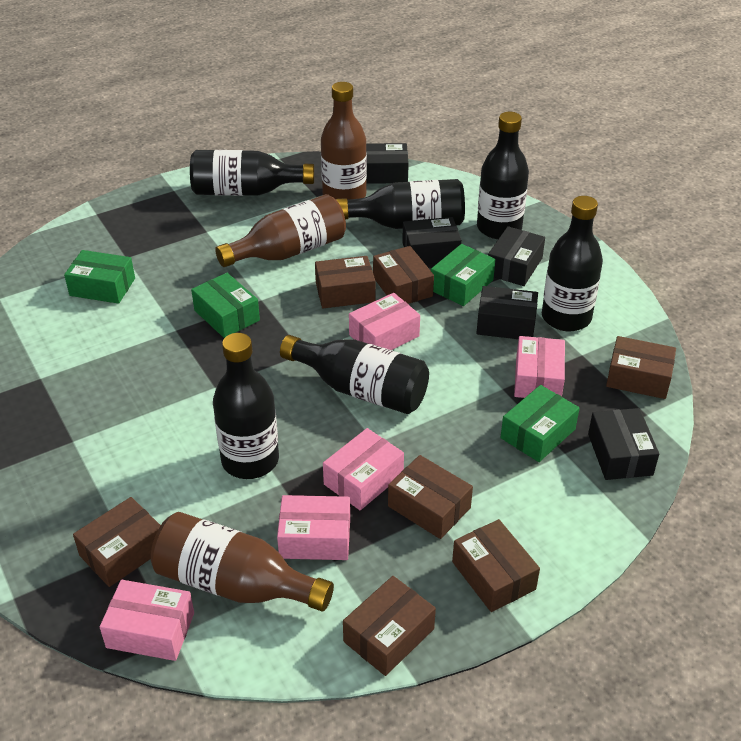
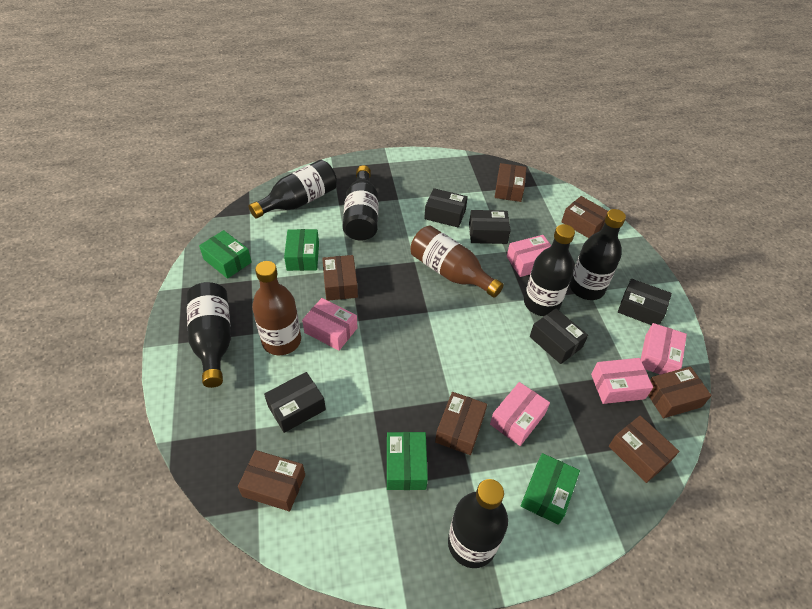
brown bottle: [151,512,334,612] [215,194,346,267] [321,82,367,200] = 3 -> [252,261,301,355] [410,226,504,298] = 2

